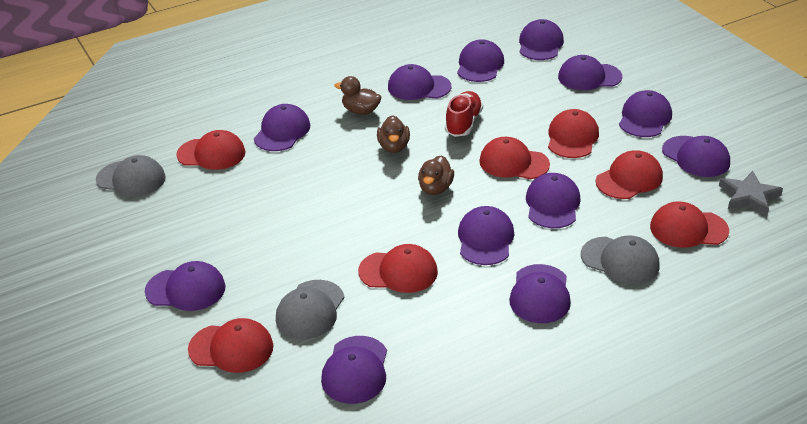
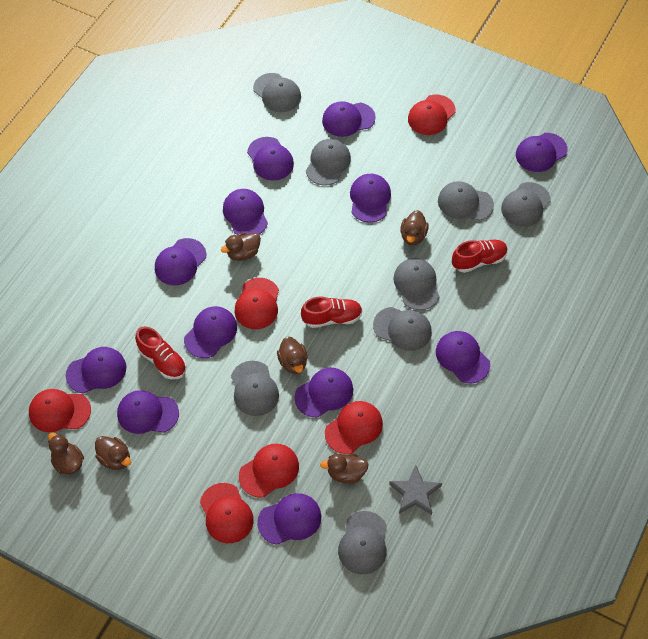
brown duck: [335,76,381,115] [377,115,410,153] [418,155,454,195] = 3 -> [48,432,84,475] [95,436,131,470] [221,233,261,261] [277,337,308,374] [320,453,369,484] [400,210,429,245] = 6
grey cap: [96,155,166,197] [276,280,344,339] [581,235,660,284] = 3 -> [231,361,279,416] [253,73,301,112] [306,139,351,185] [338,511,387,575] [373,307,432,351] [393,258,440,310] [438,181,494,221] [501,182,551,227] = 8
red cap: [176,130,246,170] [188,318,273,373] [358,244,438,293] [479,137,550,179] [548,109,599,158] [596,150,663,199] [650,201,729,248] = 7 -> [29,389,91,432] [200,483,254,543] [235,278,279,329] [239,444,299,497] [325,401,383,454] [408,95,456,135] = 6
red shoe: [445,91,483,137] = 1 -> [135,326,186,379] [301,296,363,328] [452,240,508,273] = 3

